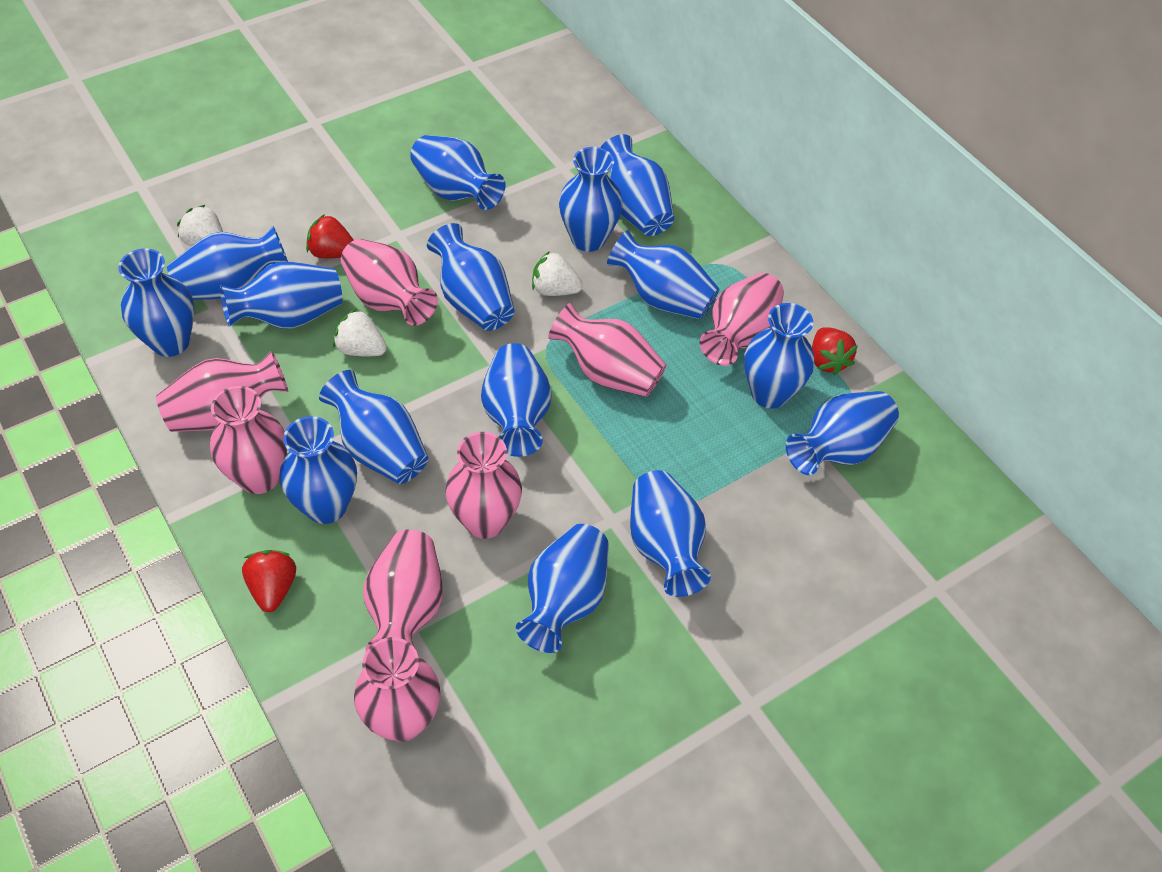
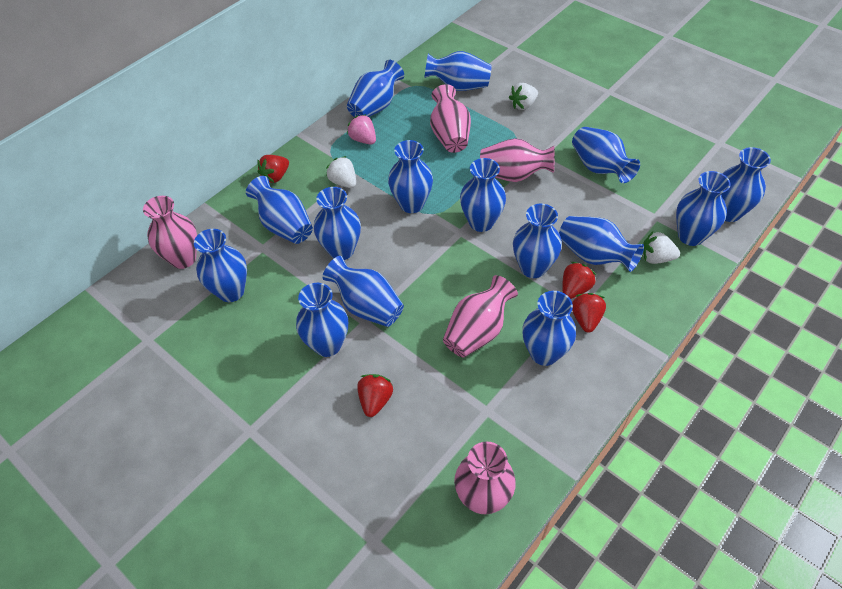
pink strawberry: none = 0 -> [347,114,376,145] = 1
pink vase: [156,351,288,432] [210,386,287,494] [341,239,438,326] [354,637,440,742] [363,529,443,651] [445,432,522,539] [548,303,666,397] [700,273,784,366] = 8 -> [143,196,197,269] [430,84,471,153] [443,275,518,358] [454,441,516,514] [480,138,555,182] = 5
red strawberry: [242,550,296,612] [306,214,353,258] [812,327,858,375] = 3 -> [257,155,289,183] [357,374,393,417] [562,262,596,299] [572,293,606,333] = 4

